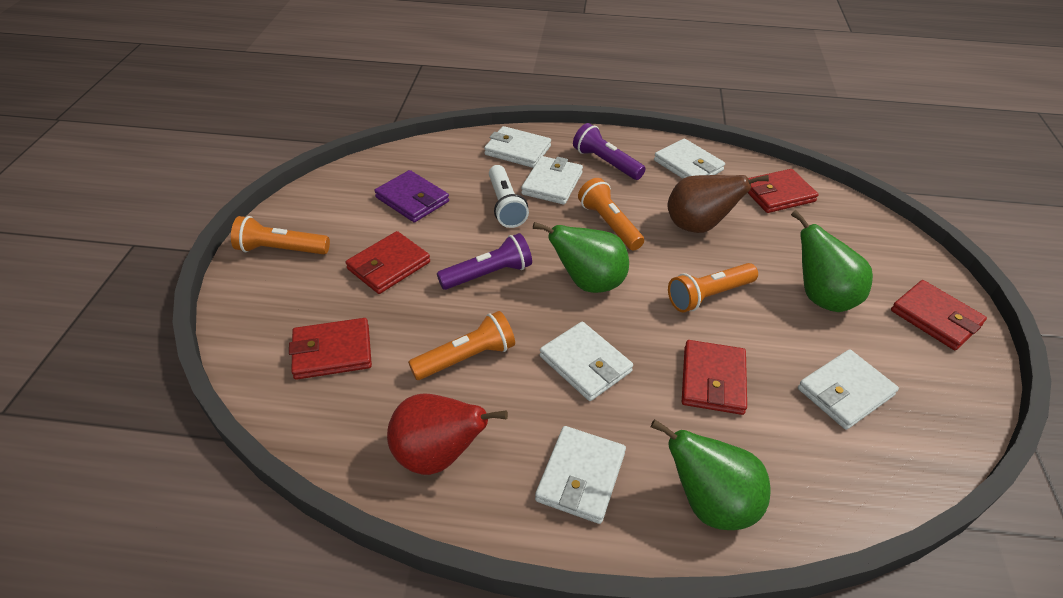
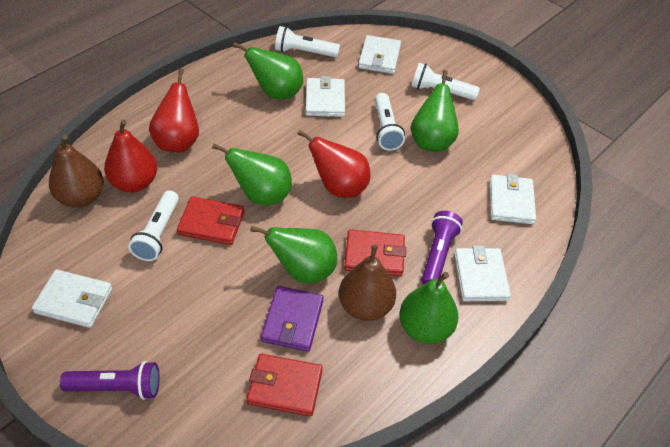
brown pear: [667,175,769,233] = 1 -> [49,135,104,208] [339,244,396,321] = 2
green pear: [533,222,629,293] [651,419,770,530] [791,210,873,312] = 3 -> [212,143,292,205] [233,42,303,100] [250,226,337,284] [399,272,458,344] [411,70,459,152] = 5
orange flashlight: [231,216,330,254] [408,311,515,380] [578,178,644,251] [668,263,758,312] = 4 -> none = 0
red pear: [387,393,508,475] = 1 -> [104,120,157,192] [149,68,199,152] [297,130,370,198] = 3
red wallet: [289,318,372,380] [346,231,430,294] [682,340,747,415] [748,169,819,213] [891,280,987,350] = 5 -> [177,196,244,245] [246,354,323,417] [344,229,406,276] = 3
white flashlight: [489,165,529,228] = 1 -> [128,190,179,261] [275,26,340,57] [375,93,405,151] [412,63,480,100] = 4
white wallet: [484,126,551,168] [521,156,583,205] [535,426,626,524] [540,322,633,401] [654,138,725,179] [798,349,899,430] = 6 -> [32,269,112,328] [306,76,345,117] [358,35,401,74] [454,245,511,301] [490,174,536,224] = 5

